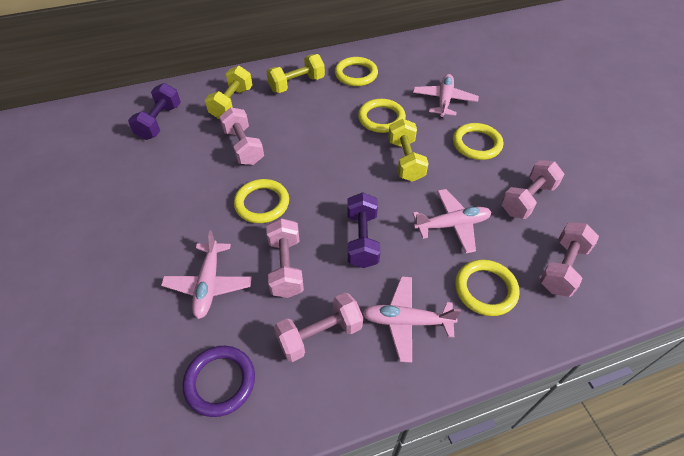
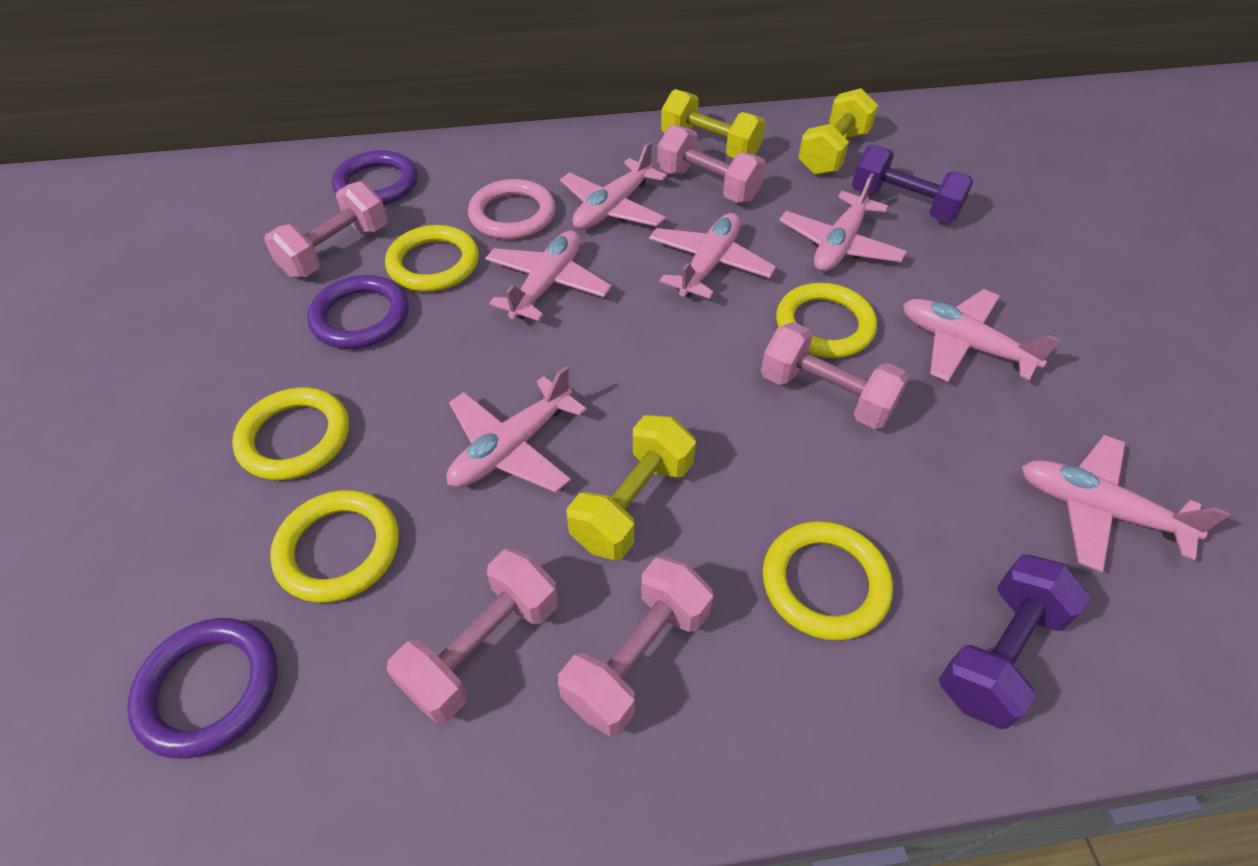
pink plane: [161,230,252,319] [362,276,461,363] [412,189,491,253] [413,74,479,118] = 4 -> [447,366,587,493] [485,230,612,321] [560,142,667,230] [649,213,776,299] [779,173,907,272] [903,289,1060,382] [1022,435,1229,572] = 7
pink ring: none = 0 -> [468,179,556,239] = 1
purple ring: [183,346,255,417] = 1 -> [127,618,278,759] [307,275,409,349] [332,150,418,205] = 3

